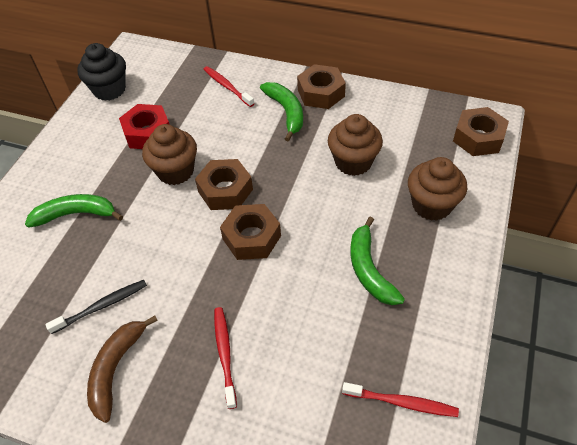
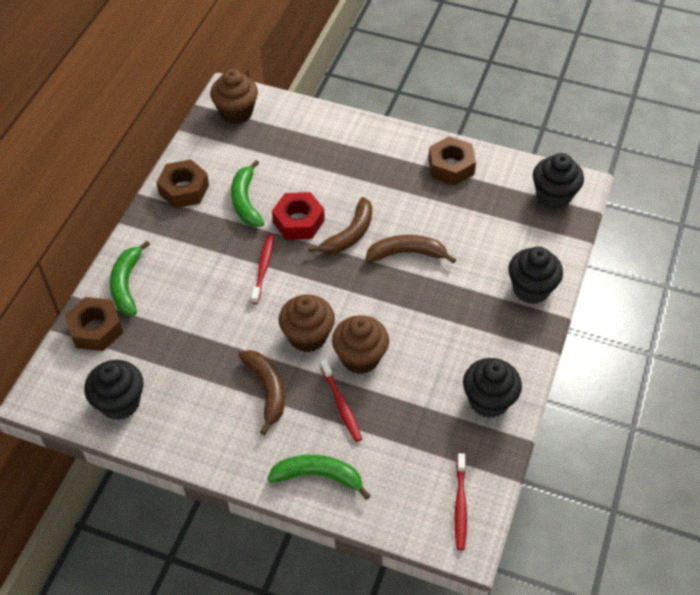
black cupcake: [77,43,126,101] = 1 -> [84,360,144,420] [463,358,522,418] [508,246,563,304] [533,153,584,209] = 4
black toothbrush: [45,280,147,334] = 1 -> none = 0
brown banana: [87,315,158,423] = 1 -> [238,350,285,435] [308,197,372,254] [365,235,456,264] = 3
brown nut: [195,159,253,210] [220,204,281,260] [297,64,346,109] [453,107,509,156] = 4 -> [65,297,123,351] [156,159,209,208] [428,136,476,185] = 3

